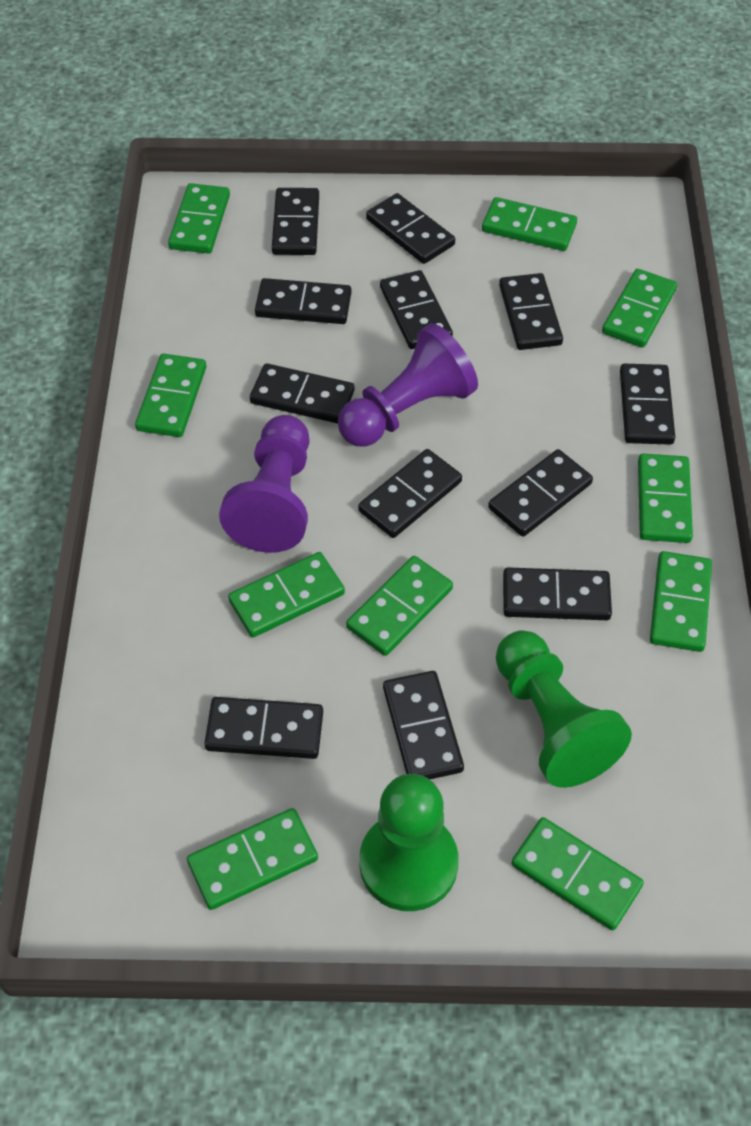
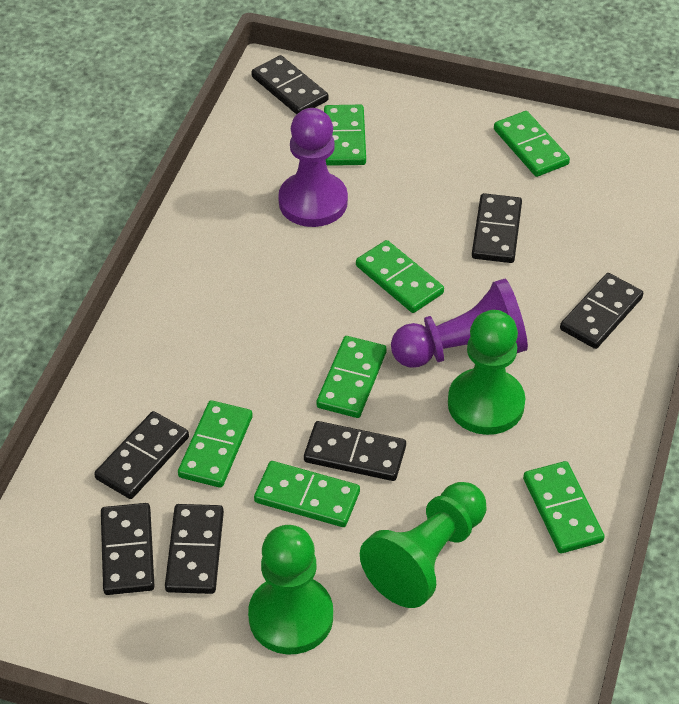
black domino: [204,697,323,759] [250,363,354,424] [255,278,351,324] [272,188,319,255] [358,449,462,538] [366,193,455,264] [380,270,453,349] [383,671,464,779] [488,449,593,537] [499,273,563,350] [503,567,612,620] [620,364,675,445] = 12 -> [94,411,189,499] [101,503,155,595] [165,504,224,594] [251,55,328,114] [304,421,406,481] [472,193,522,263] [560,273,643,349] = 7
green domino: [135,354,206,437] [168,183,230,254] [187,808,318,910] [228,552,345,637] [346,556,453,656] [482,197,577,251] [511,817,644,930] [602,269,677,348] [638,454,693,543] [650,551,712,652] = 10 -> [178,400,253,488] [254,461,360,527] [316,336,387,418] [324,105,366,166] [356,240,444,313] [494,111,570,177] [523,461,605,553] = 7
green pawn: [359,774,459,911] [496,630,632,788] = 2 -> [248,525,333,654] [360,482,486,608] [448,310,525,435] = 3

